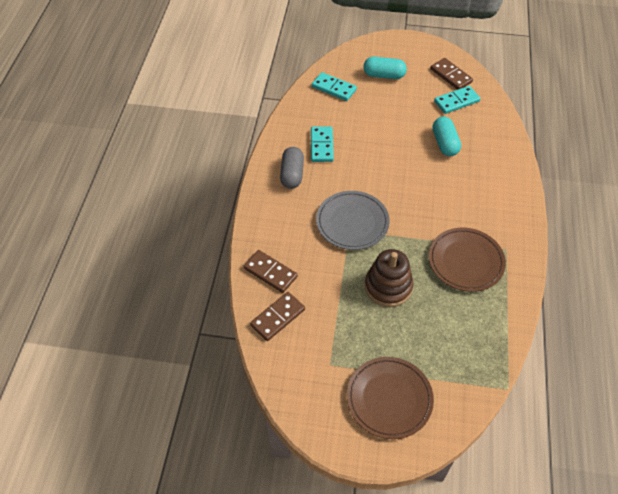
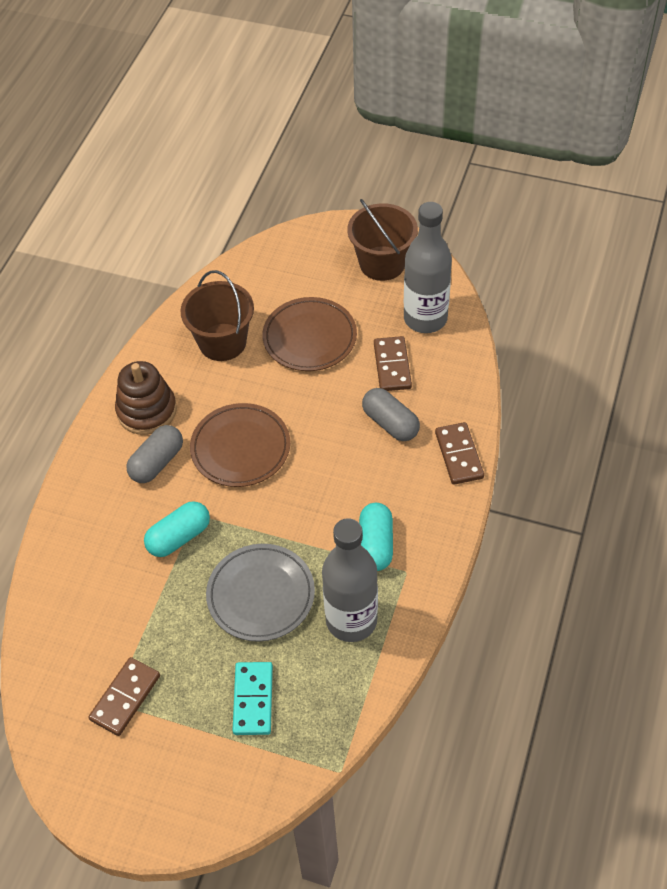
brown bucket: none = 0 -> [181,270,254,361] [347,199,418,281] = 2
grey bottle: none = 0 -> [322,518,378,642] [404,202,452,333] = 2
grey capsule: [280,147,304,189] = 1 -> [126,425,183,483] [362,388,420,441] = 2
turquoise domino: [311,126,334,162] [312,72,357,101] [434,86,481,114] = 3 -> [232,662,273,735] = 1

